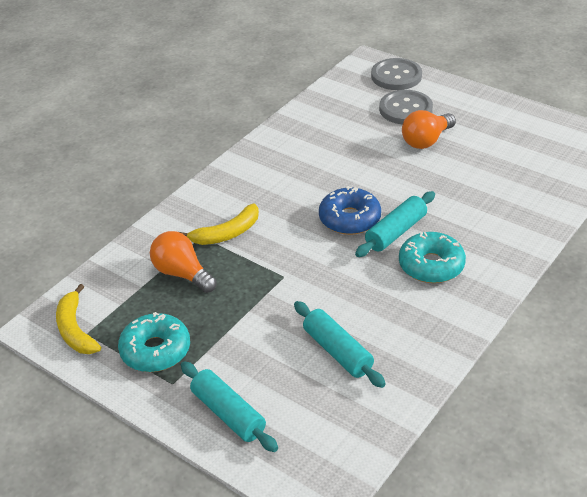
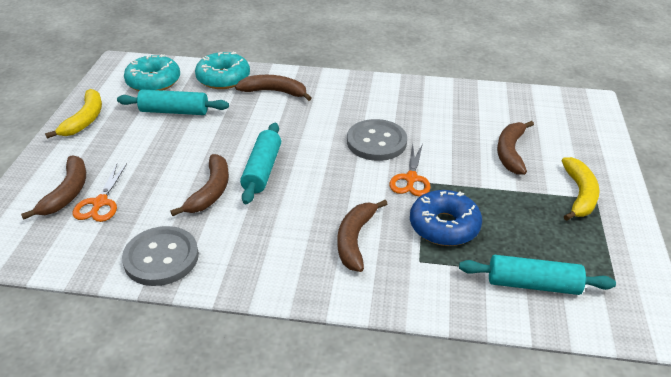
brown banana: none = 0 -> [21,156,86,220] [170,154,229,216] [235,75,312,101] [337,200,387,272] [497,121,534,175] = 5
orange light bulb: [150,231,217,293] [402,110,456,149] = 2 -> none = 0
orange scissors: none = 0 -> [73,164,127,222] [389,143,431,196] = 2

